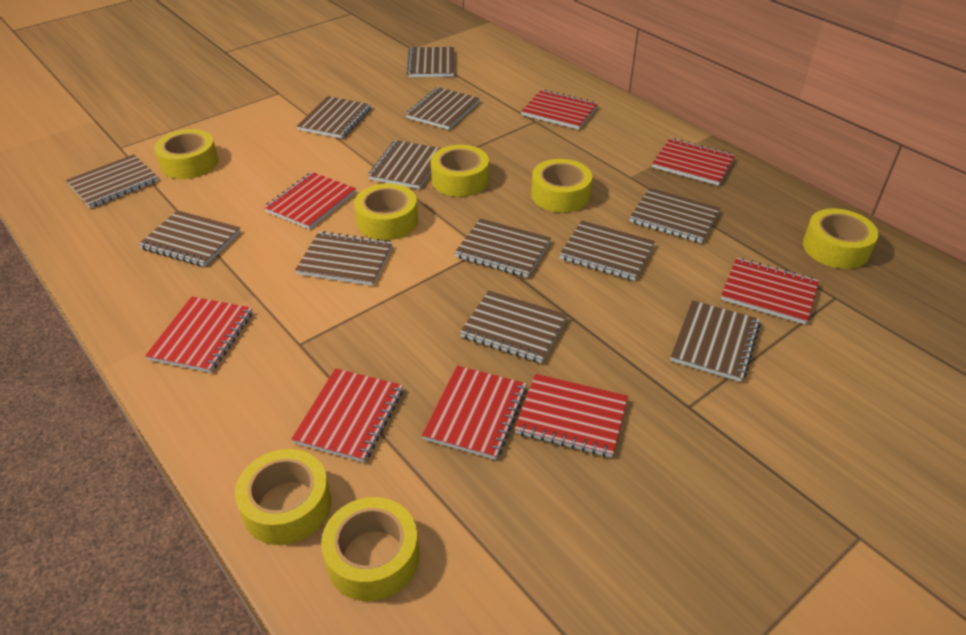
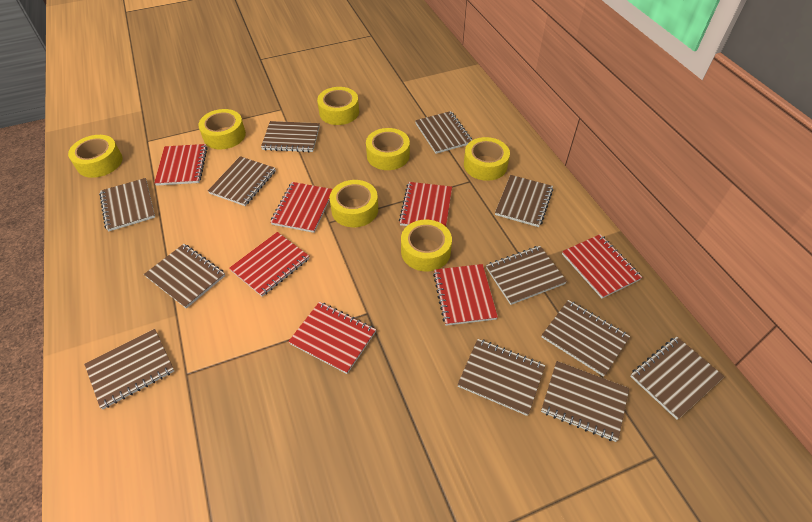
red notebook: [145,296,253,373] [264,172,356,229] [291,368,403,462] [422,366,527,460] [515,374,628,458] [521,89,598,130] [652,138,735,186] [721,258,819,325] = 8 -> [154,144,207,186] [229,232,309,297] [270,182,333,233] [288,302,376,374] [399,182,452,226] [433,264,498,326] [562,234,642,298] = 7

